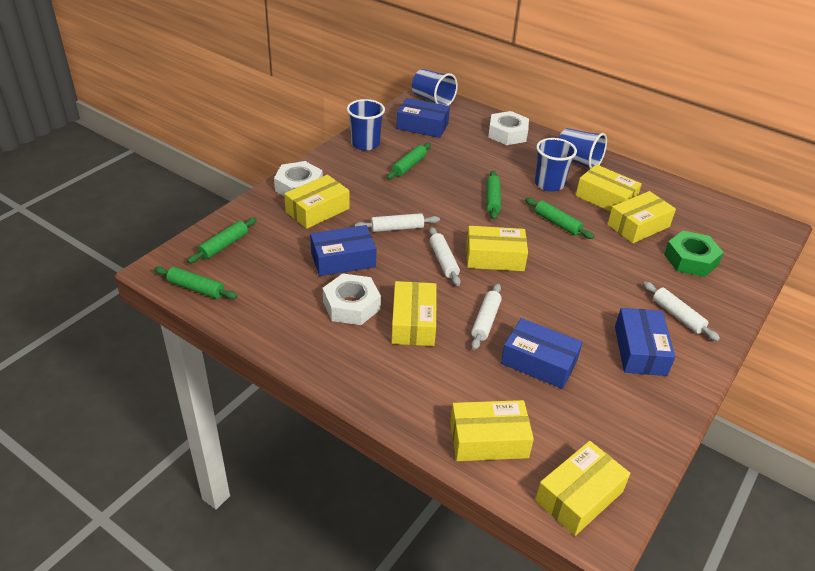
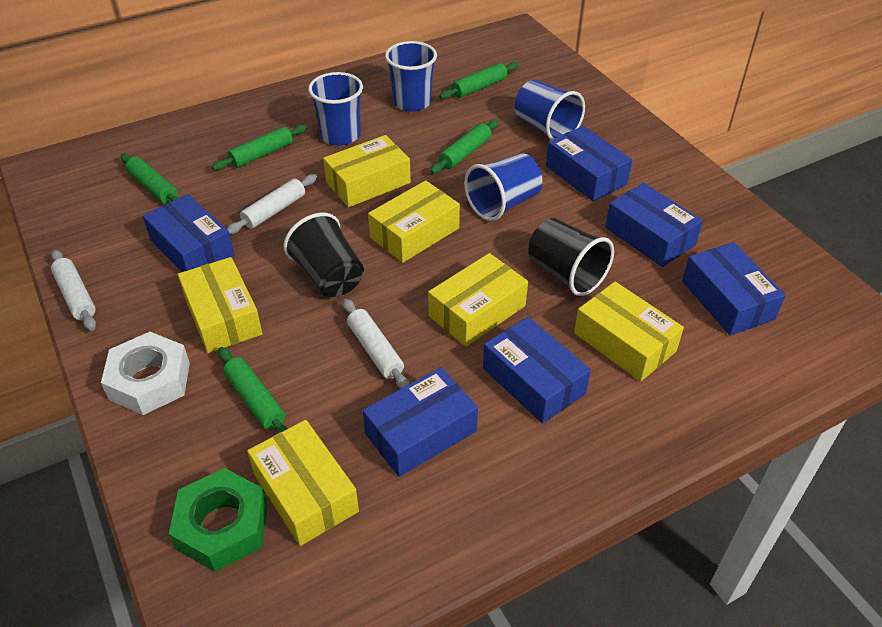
black cup: none = 0 -> [283,213,364,298] [528,218,614,296] = 2
blue box: [310,225,376,276] [396,98,450,138] [501,318,583,389] [615,308,675,376] = 4 -> [143,194,235,272] [363,367,478,477] [483,317,591,424] [546,126,632,202] [605,183,703,267] [682,242,786,335] = 6
white nut: [274,161,323,196] [323,273,381,325] [488,111,529,145] = 3 -> [101,332,190,415] = 1
white rolling pin: [355,213,440,232] [429,227,461,286] [471,283,502,350] [643,281,720,341] = 4 -> [51,250,96,331] [227,174,317,234] [343,299,410,389] = 3
yellow box: [284,175,350,229] [391,281,436,346] [450,400,534,461] [466,226,528,271] [535,441,631,536] [576,164,642,212] [607,191,676,243] = 7 -> [178,257,262,353] [247,420,359,546] [323,135,411,207] [368,180,460,263] [428,253,528,347] [574,282,684,381] = 6

